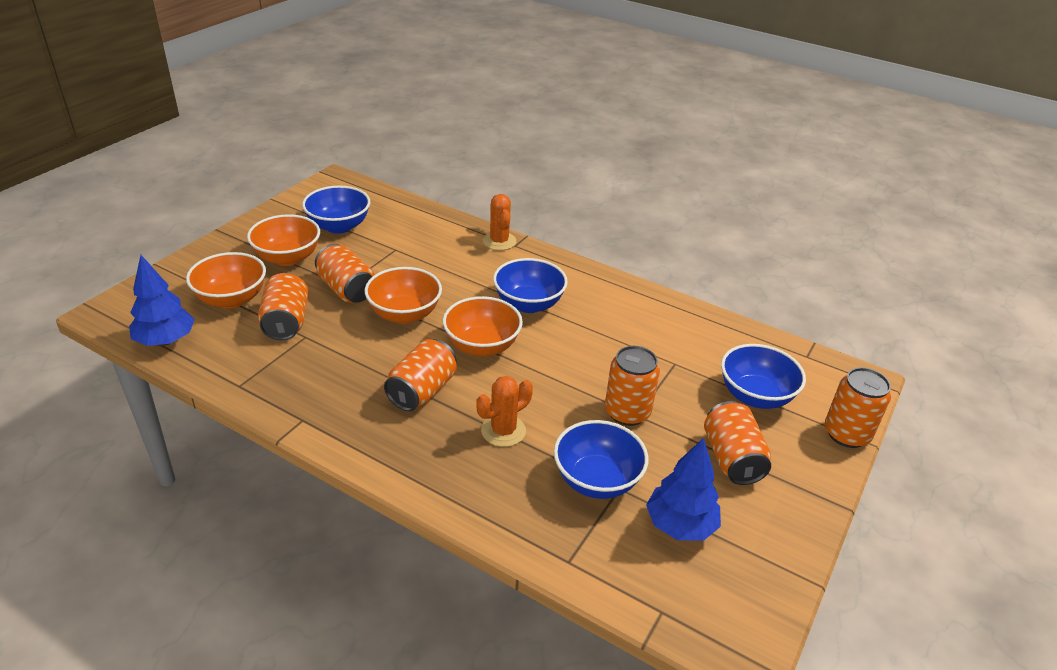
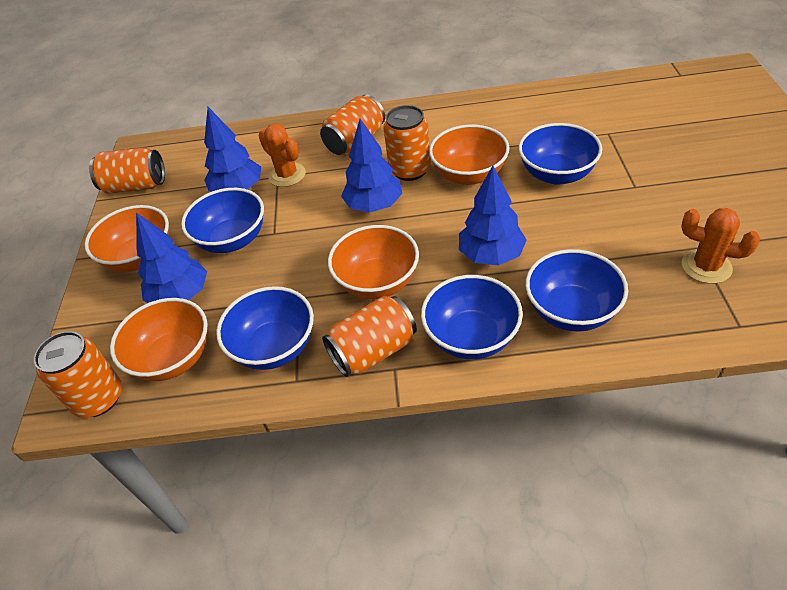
blue bowl: [302,186,370,234] [493,258,568,313] [554,420,649,499] [721,344,806,409] = 4 -> [181,188,264,253] [216,286,314,370] [421,275,523,360] [519,123,602,185] [525,249,628,332] = 5
blue tree: [129,255,195,346] [646,438,721,541] = 2 -> [136,212,207,303] [204,107,261,192] [341,119,402,213] [459,165,527,266] = 4
orange can: [258,273,308,340] [315,244,375,303] [384,339,457,411] [605,346,660,426] [704,401,771,485] [825,367,891,448] = 6 -> [34,331,122,418] [89,147,165,194] [320,94,385,155] [322,296,417,377] [383,105,431,181] = 5

